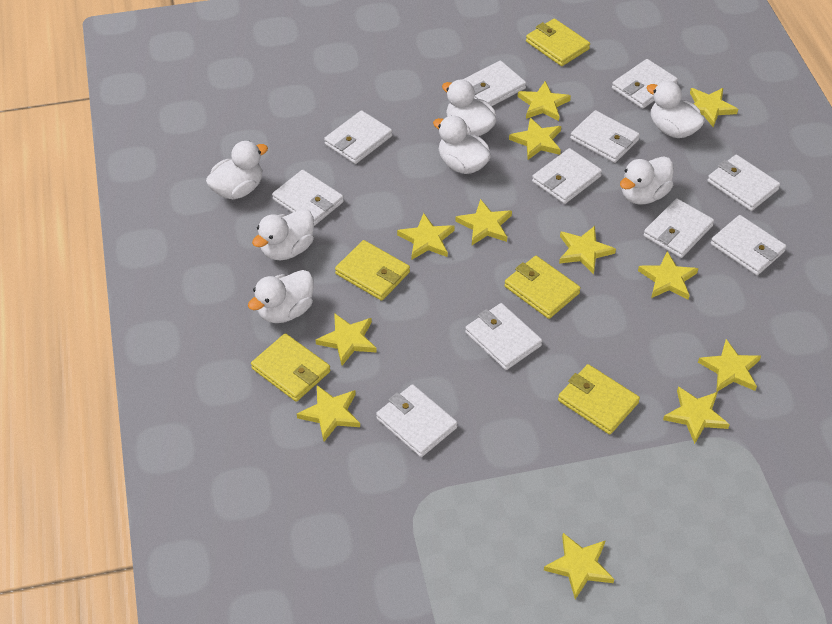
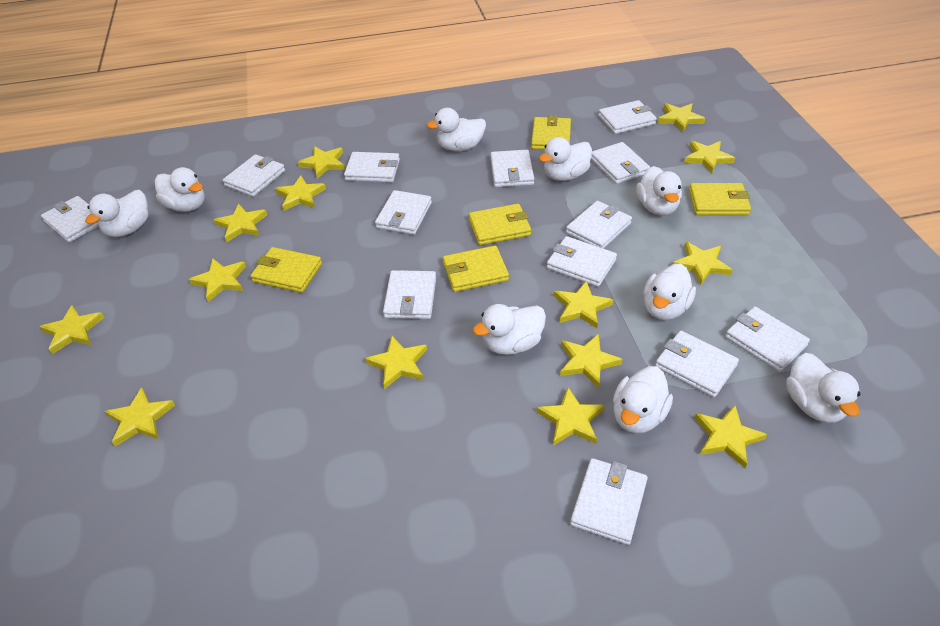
white duck: [206,141,268,199] [248,270,314,323] [252,209,314,260] [433,116,491,174] [442,79,497,136] [620,156,674,205] [647,81,705,138] = 7 -> [85,190,148,237] [155,167,205,212] [426,108,486,151] [473,304,546,355] [539,137,592,181] [613,366,673,434] [636,166,682,216] [643,263,696,320] [786,353,861,423] = 9
white wallet: [272,170,344,226] [324,110,392,164] [376,384,458,457] [463,60,526,106] [465,303,542,370] [532,148,602,204] [570,110,640,163] [612,59,678,109] [643,198,714,258] [707,155,780,211] [711,215,786,275] = 11 -> [41,196,99,242] [223,154,285,197] [344,152,400,182] [375,190,432,235] [383,270,436,319] [490,150,534,187] [547,236,617,287] [566,201,632,249] [570,458,648,545] [591,142,650,184] [598,100,657,134] [655,330,739,397] [725,307,810,372] = 13
yellow star: [297,385,360,442] [316,313,377,366] [397,213,455,260] [455,199,512,245] [509,117,561,160] [518,81,571,121] [544,533,614,599] [559,226,616,274] [638,251,698,300] [663,386,730,444] [690,88,738,127] [698,339,761,392] = 12 -> [40,305,105,354] [105,387,175,446] [189,259,246,302] [214,204,267,242] [275,175,326,211] [298,146,345,179] [365,336,427,389] [537,387,604,445] [554,281,613,328] [560,334,622,388] [658,103,705,132] [673,242,732,285] [684,141,735,173] [694,405,767,468] = 14

